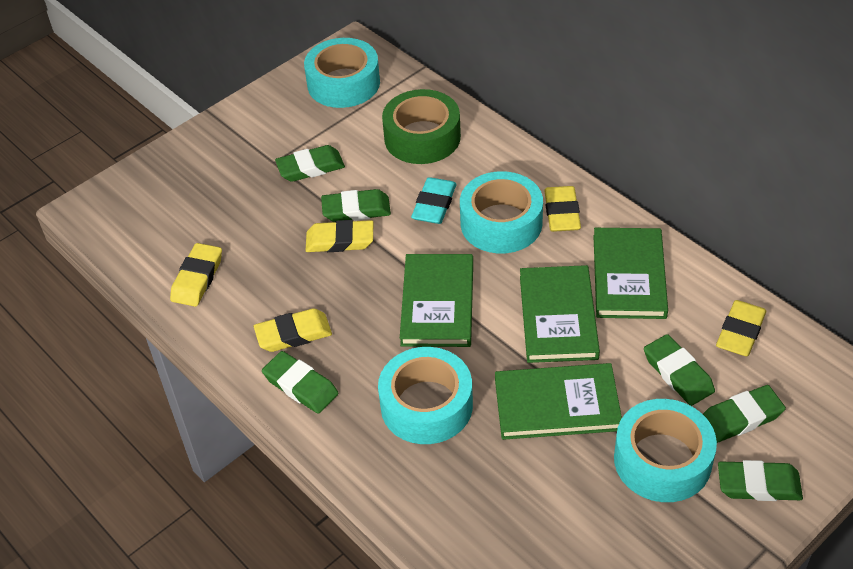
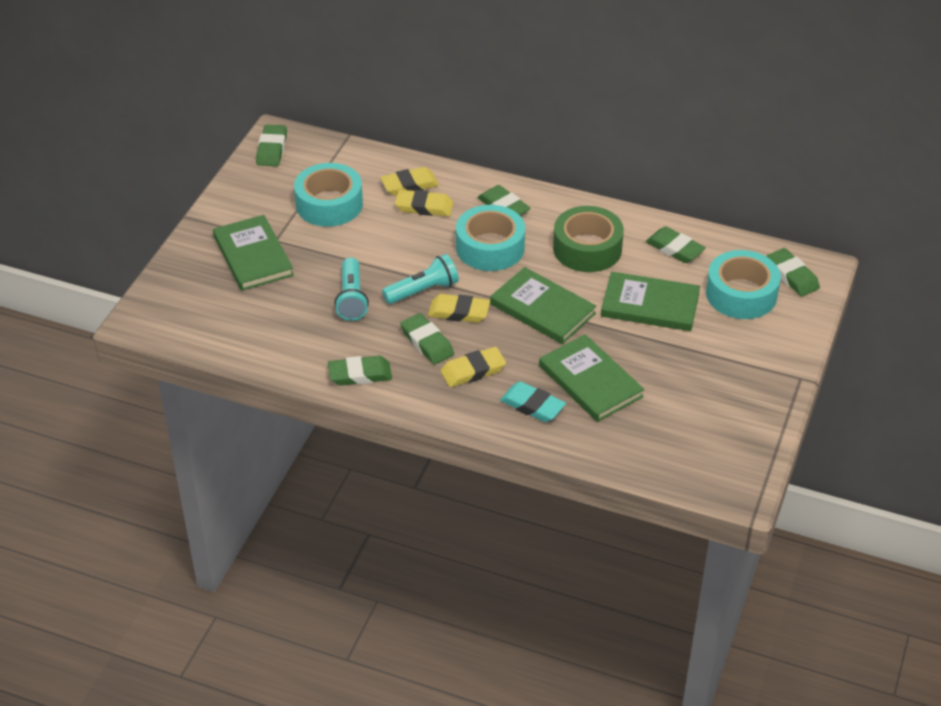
turquoise flashlight: none = 0 -> [334,257,369,321] [382,254,459,304] = 2
turquoise tape: [304,38,380,108] [378,347,473,444] [460,171,543,253] [614,399,717,502] = 4 -> [294,163,363,227] [456,205,525,271] [706,250,781,319] = 3
yellow eraser: [170,243,222,307] [254,308,332,352] [305,220,373,252] [544,186,581,232] [716,300,766,356] = 5 -> [380,167,439,196] [395,190,453,217] [428,294,490,323] [440,347,506,387] = 4

